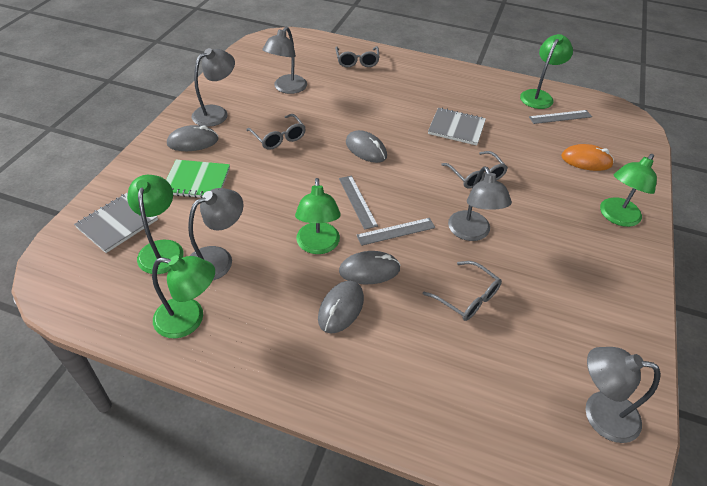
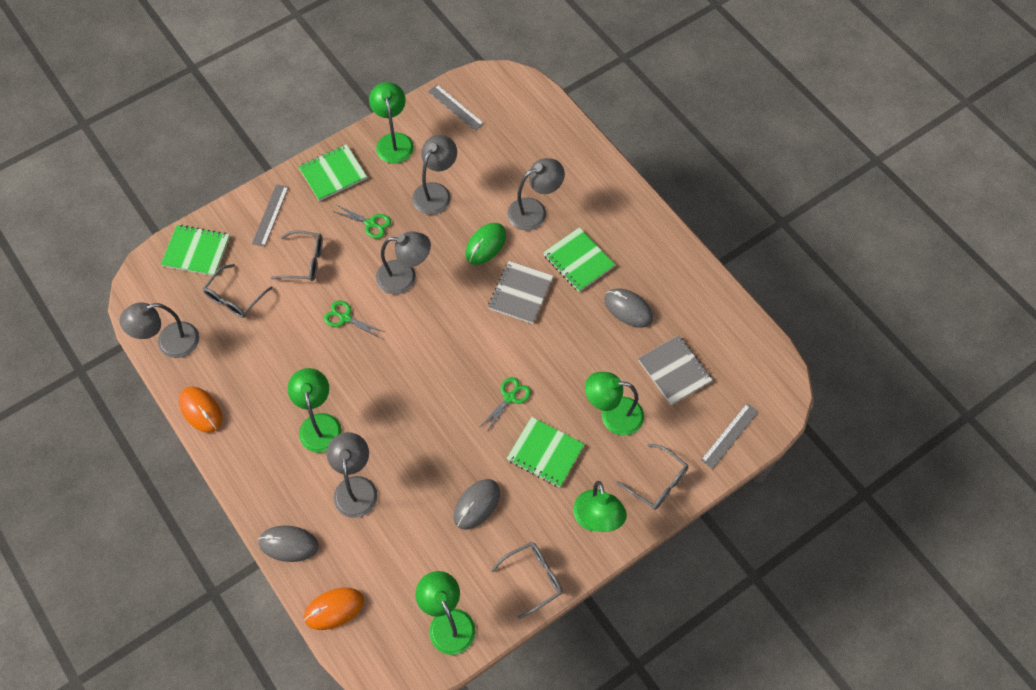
green mouse: none = 0 -> [466,223,506,265] = 1
green notebook: [166,160,230,198] = 1 -> [161,224,230,276] [298,144,367,201] [507,417,585,487] [543,227,615,292] = 4
green scissors: none = 0 -> [324,301,384,338] [332,205,391,239] [479,377,531,433] = 3
grey mouse: [167,125,218,151] [318,281,364,334] [339,251,400,284] [346,130,387,163] = 4 -> [258,526,318,562] [454,479,500,530] [605,289,653,328] = 3
orange mouse: [561,144,614,171] = 1 -> [179,387,222,433] [304,588,364,630] = 2

